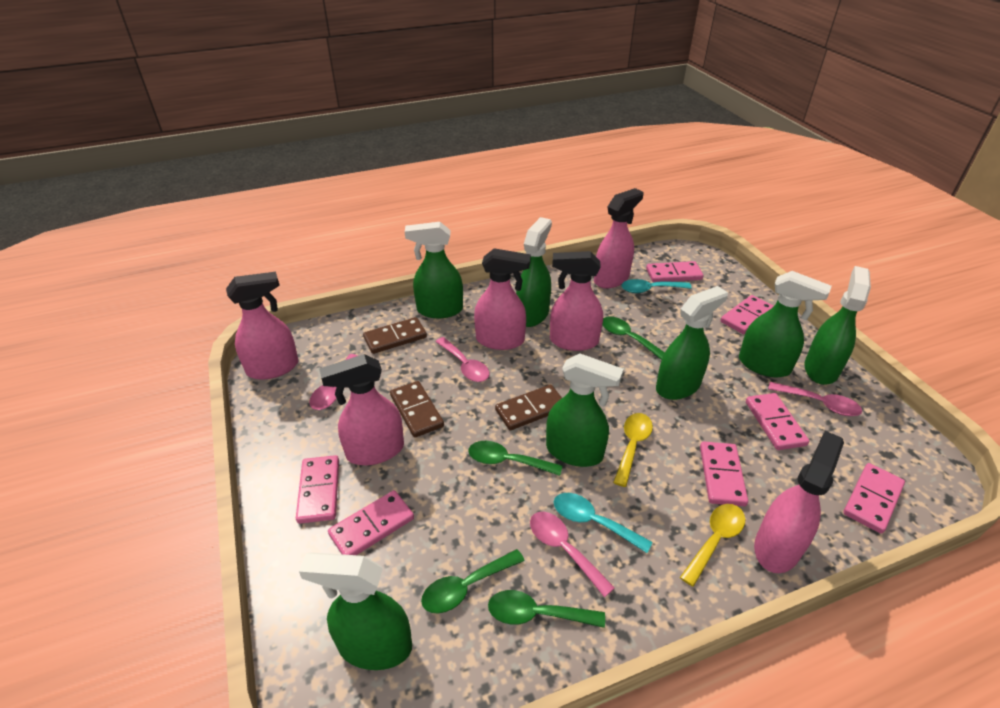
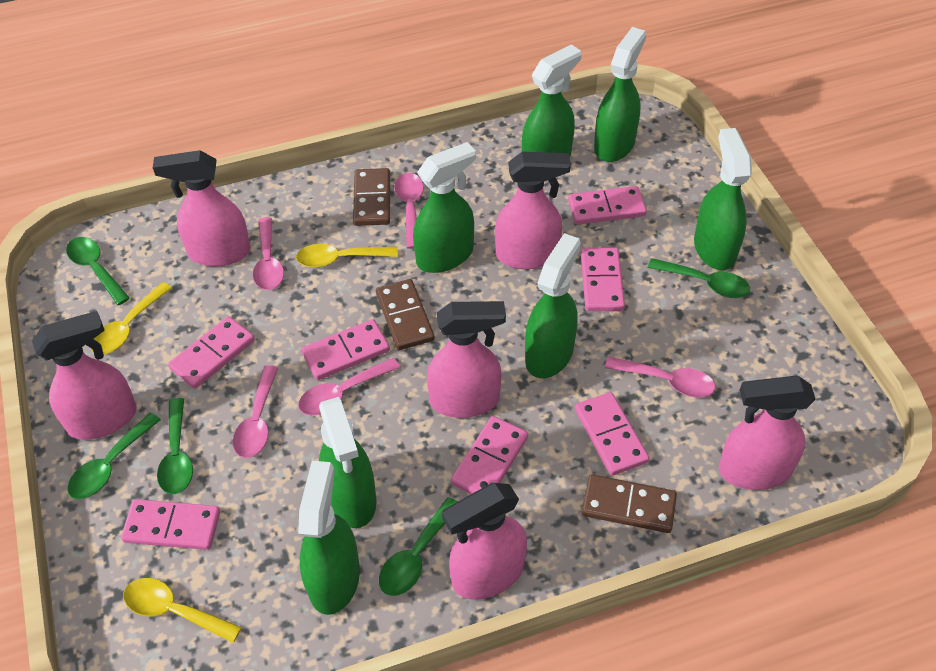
green spoon: [421,549,525,613] [468,441,562,476] [488,590,605,628] [602,316,665,360] = 4 -> [66,237,130,305] [67,412,161,499] [157,398,193,494] [379,497,457,596] [648,258,750,298] = 5
pink spoon: [309,354,358,410] [435,337,489,382] [530,512,615,597] [768,382,862,416] = 4 -> [233,365,278,458] [253,217,284,290] [298,358,400,415] [394,173,424,249] [605,357,715,398] = 5
turquoise spoon: [554,493,653,553] [621,279,692,293] = 2 -> none = 0
yellow spoon: [613,413,653,487] [680,504,745,587] = 2 -> [91,282,172,355] [123,578,242,643] [296,244,398,268] = 3

